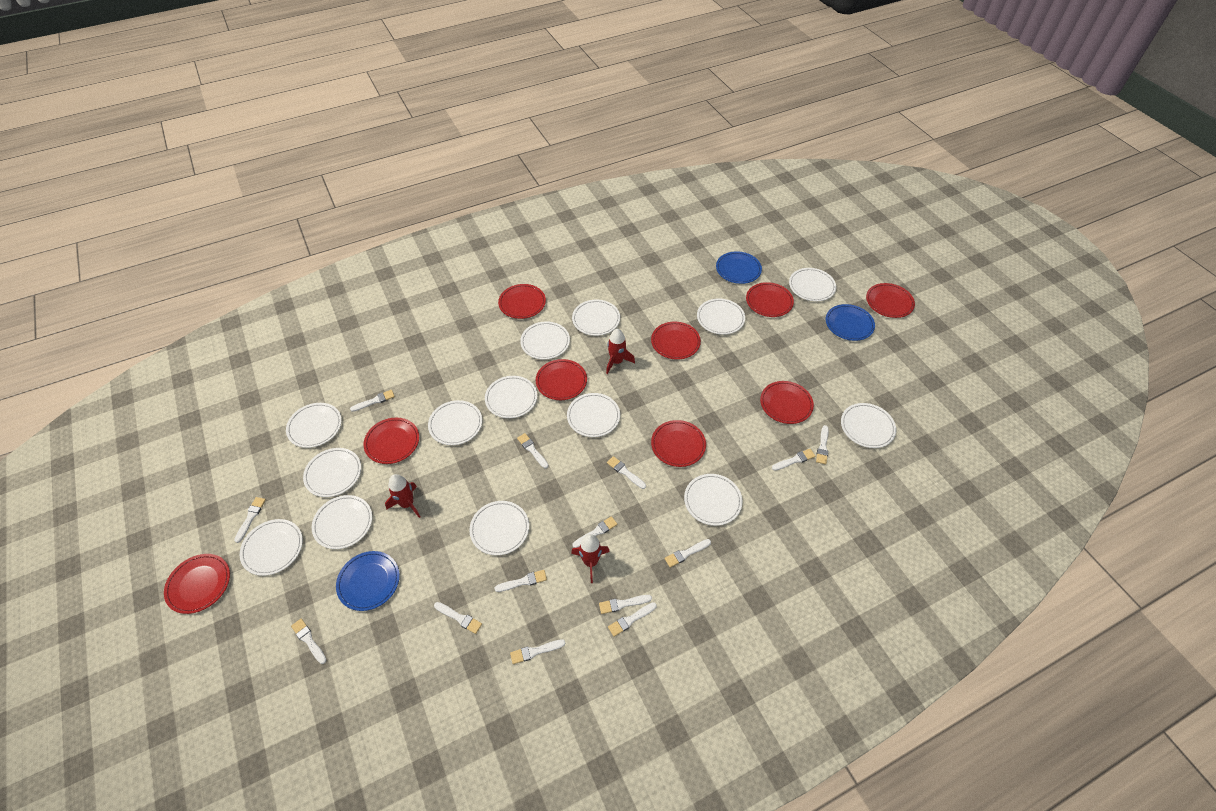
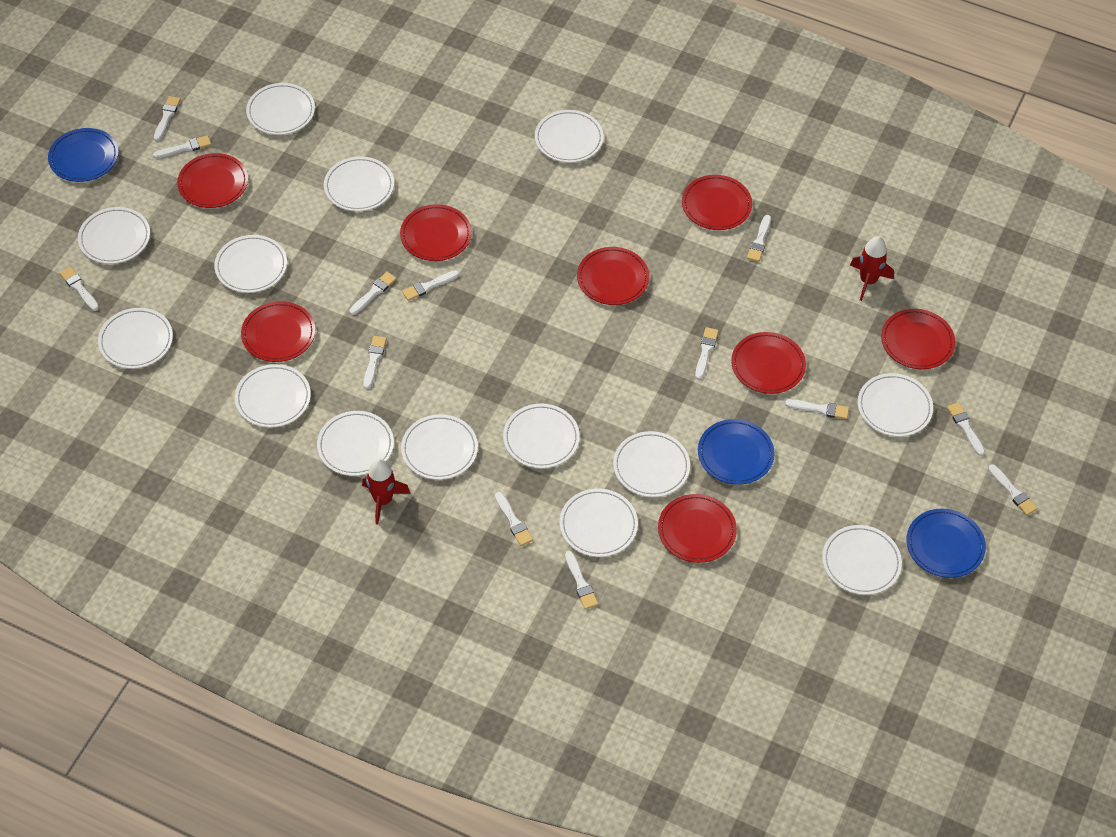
red plate: [164,554,230,614] [363,418,419,464] [498,284,546,319] [536,359,587,400] [651,322,701,360] [651,420,706,467] [746,282,794,317] [760,381,814,424] [866,283,915,318] = 9 -> [177,153,248,208] [241,301,315,362] [400,204,472,261] [577,247,649,305] [658,494,737,563] [682,175,752,230] [731,332,806,394] [881,309,955,369] = 8
red rocket: [385,474,420,518] [571,534,610,583] [606,328,635,374] = 3 -> [362,458,411,525] [850,236,894,301] = 2
white brush: [234,497,266,543] [291,618,326,664] [350,390,395,412] [434,602,482,634] [495,570,547,592] [510,639,566,664] [517,433,548,468] [572,516,617,548] [599,595,652,614] [607,456,646,489] [608,602,657,637] [665,539,711,568] [772,449,815,471] [816,425,829,464] = 14 -> [60,267,99,311] [153,135,211,159] [154,96,181,141] [350,272,396,315] [363,336,387,389] [402,270,460,301] [495,492,533,546] [565,551,598,609] [695,327,719,380] [747,215,771,262] [785,399,849,419] [947,402,985,456] [988,464,1038,515] = 13

